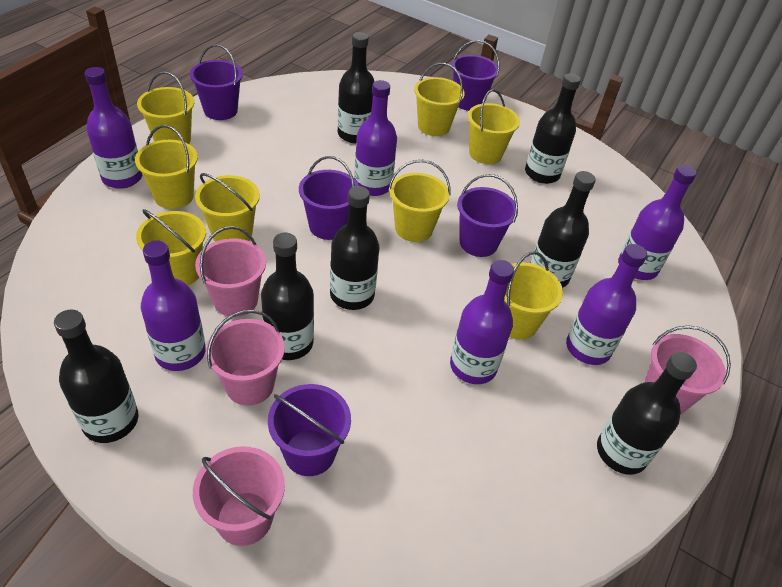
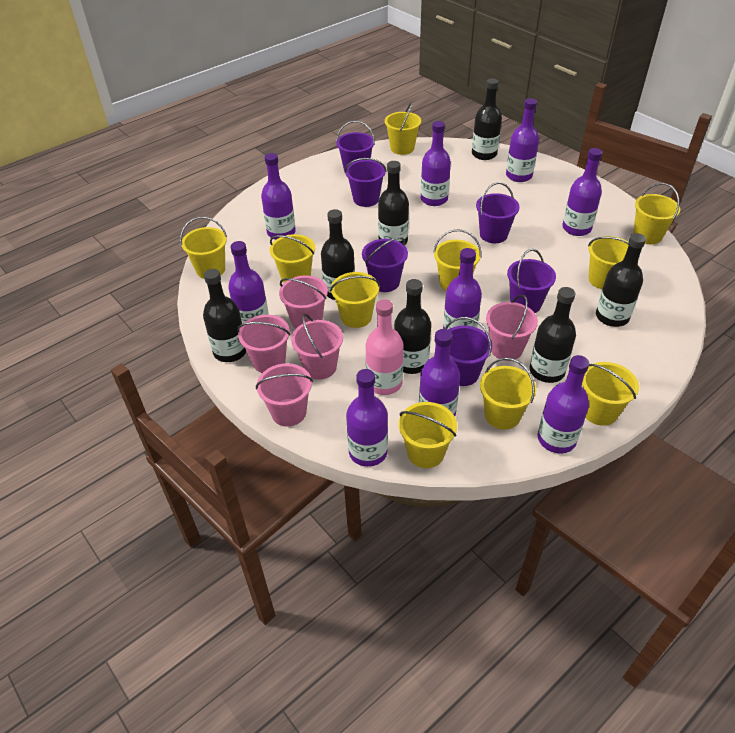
pink bottle: none = 0 -> [366,299,403,395] = 1
pink bucket: [193,446,285,546] [195,226,266,317] [206,310,285,405] [644,325,731,415] = 4 -> [237,315,290,373] [256,363,313,426] [279,276,328,329] [291,314,343,380] [486,294,538,361] = 5
purple bottle: [85,67,143,189] [141,240,206,371] [354,80,397,196] [450,260,514,384] [566,244,647,365] [618,165,697,280] = 6 -> [228,241,269,324] [261,153,296,240] [346,369,388,467] [419,329,460,416] [421,121,451,206] [443,248,482,330] [506,98,539,182] [538,355,589,453] [562,148,602,236] = 9
purple bucket: [190,44,243,120] [268,384,351,476] [299,156,359,240] [451,40,500,111] [457,174,518,257] = 5 -> [336,121,375,172] [345,158,386,207] [362,237,408,292] [445,317,492,386] [476,182,520,243] [507,249,556,313] = 6
yellow bucket: [135,125,198,209] [136,209,206,285] [137,72,194,144] [195,173,260,242] [388,160,451,242] [414,63,465,136] [468,89,520,164] [504,251,563,339] = 8 -> [180,217,227,279] [270,234,315,283] [330,272,380,328] [385,102,421,155] [399,402,457,468] [434,229,481,291] [480,357,537,430] [582,362,639,426] [588,236,629,289] [633,183,680,244] = 10

